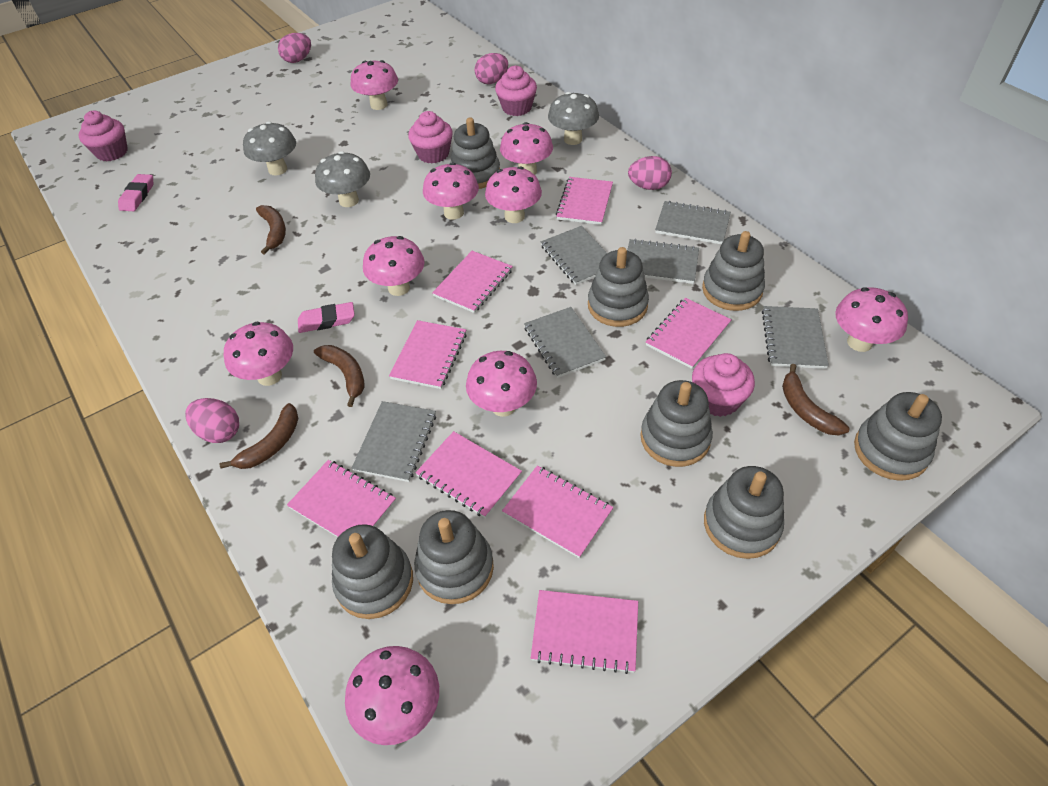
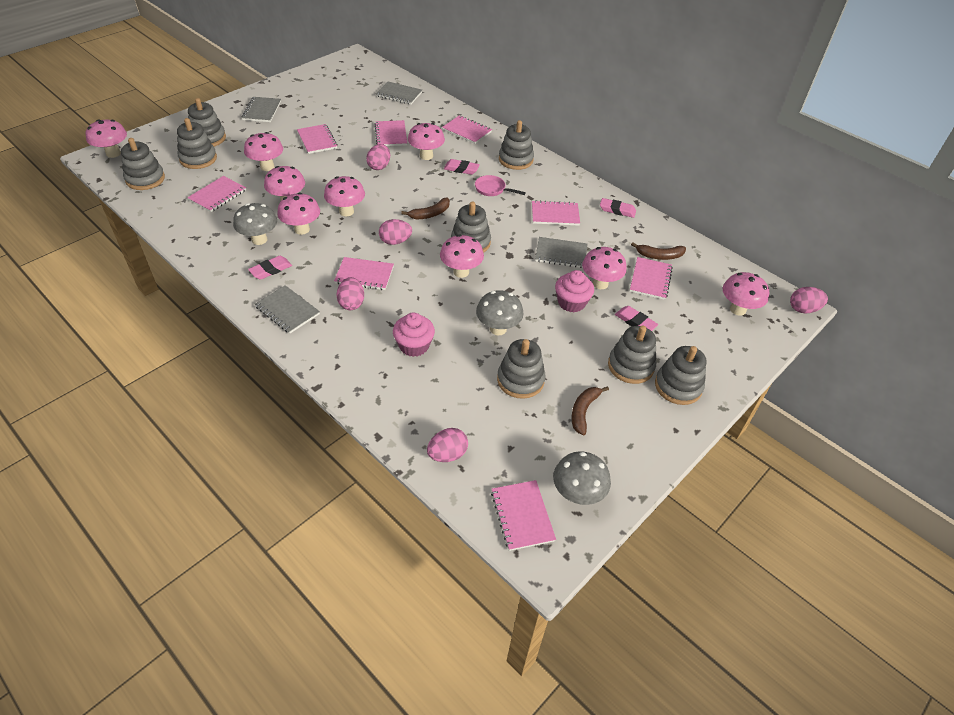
brown banana: [220,403,298,469] [256,205,286,255] [314,345,365,407] [782,364,850,435] = 4 -> [401,197,450,219] [572,386,609,435] [631,242,686,260] = 3
grey notebook: [352,401,436,482] [524,307,606,378] [541,226,607,285] [627,239,699,284] [655,201,731,244] [762,306,829,369] = 6 -> [242,97,281,122] [255,285,320,334] [376,81,422,105] [535,237,587,268] = 4
pink cupcake: [79,110,128,162] [408,111,453,164] [495,66,537,116] [692,353,755,417] = 4 -> [393,313,435,357] [555,270,594,313] = 2
pink egg: [185,398,239,443] [278,33,311,63] [475,53,508,84] [628,156,672,190] = 4 -> [336,277,364,310] [366,144,390,170] [379,219,412,245] [427,428,468,462] [790,287,828,313] = 5
pink eraser: [118,174,153,211] [298,302,355,333] = 2 -> [248,256,292,280] [444,159,480,175] [600,198,636,218] [615,306,658,331] = 4
pink pan: none = 0 -> [475,175,526,196] = 1

